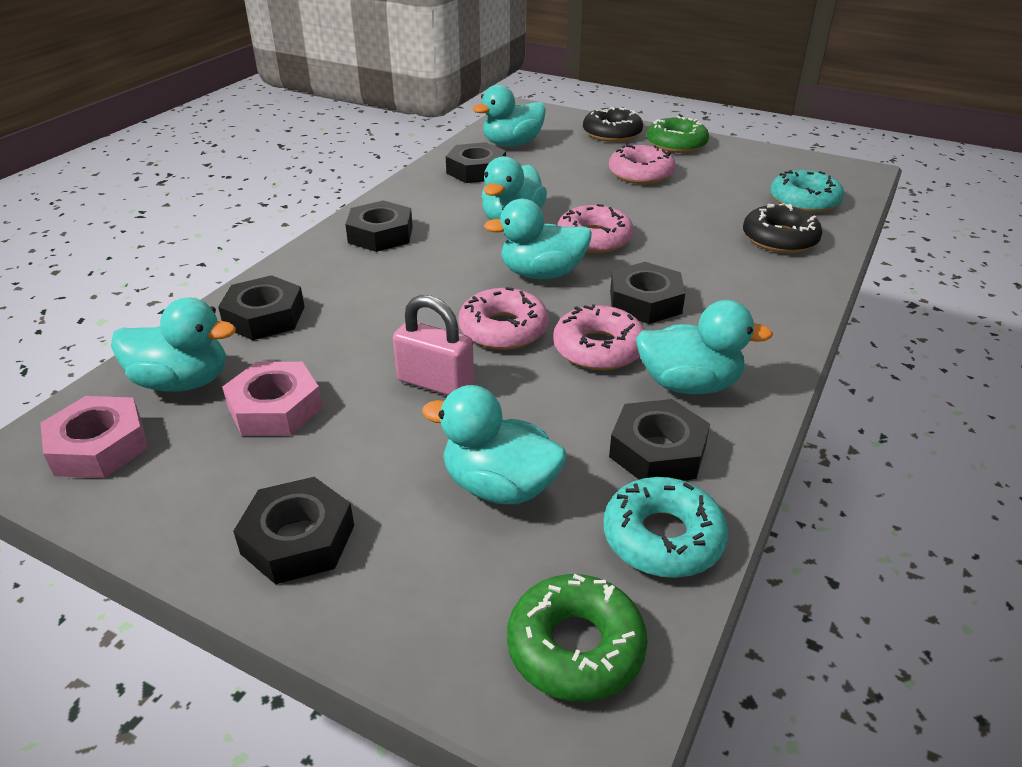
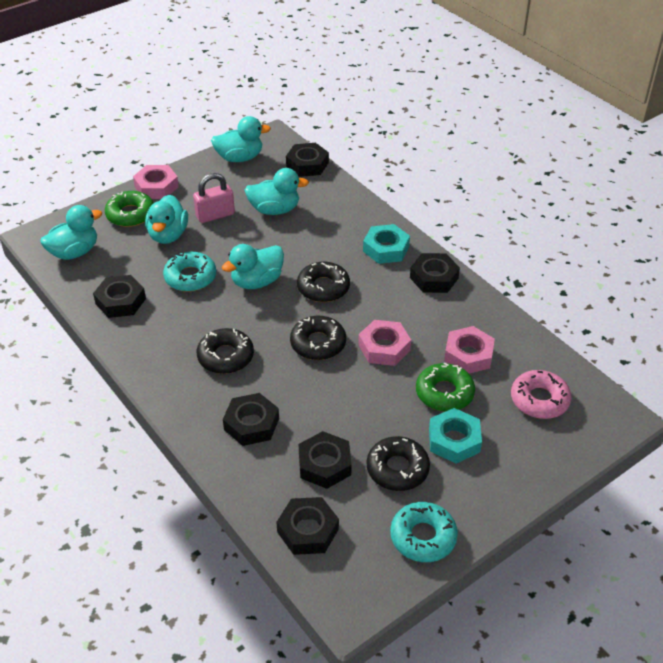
black donut: [583,107,643,142] [743,203,822,253] = 2 -> [197,328,254,374] [290,316,346,360] [297,262,350,302] [367,436,430,491] = 4
pink donut: [458,287,549,350] [553,304,644,370] [557,204,634,253] [609,144,676,184] = 4 -> [511,370,571,419] = 1
pink nut: [40,396,148,478] [222,362,322,436] = 2 -> [133,165,179,199] [358,320,411,366] [444,326,495,374] = 3
turquoise duck: [111,298,236,391] [422,385,567,504] [473,85,546,147] [482,156,547,220] [484,199,592,279] [636,300,773,394] = 6 -> [40,205,102,260] [145,195,188,244] [211,116,271,162] [222,244,284,289] [245,168,309,215] = 5
turquoise nut: none = 0 -> [363,224,410,264] [429,408,482,463] = 2

